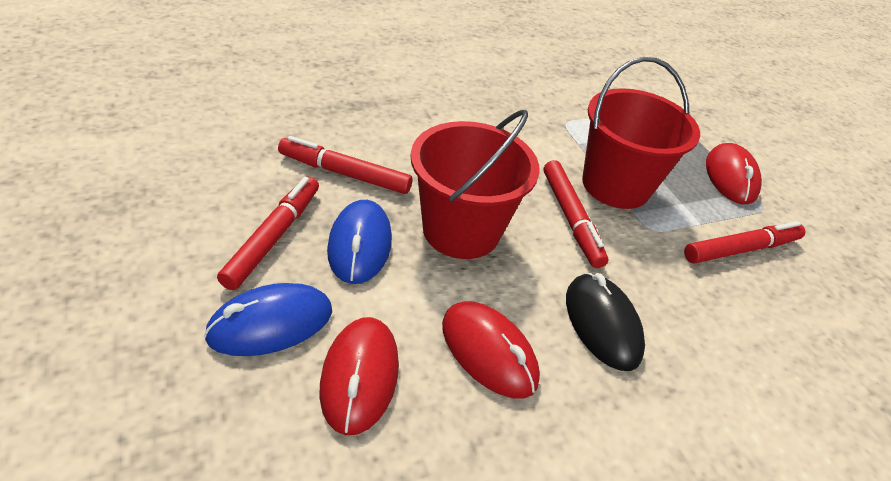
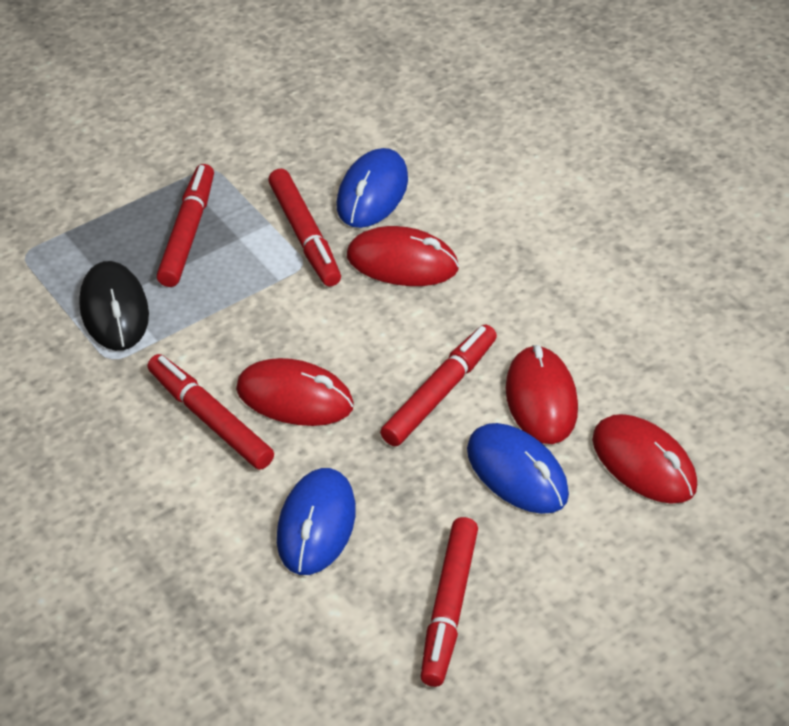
blue mouse: [204,283,332,356] [327,200,392,284] = 2 -> [277,468,356,575] [337,148,408,228] [467,423,569,514] = 3
red bucket: [410,110,539,259] [582,57,700,209] = 2 -> none = 0
red marker: [217,177,319,290] [278,136,412,194] [543,160,608,268] [684,221,805,264] = 4 -> [147,354,274,470] [157,164,214,287] [268,169,341,287] [380,325,497,446] [421,517,478,687] = 5
red mouse: [320,317,399,435] [442,301,540,399] [706,143,762,204] = 3 -> [236,358,354,426] [347,226,459,286] [505,345,578,444] [592,414,697,504] = 4

